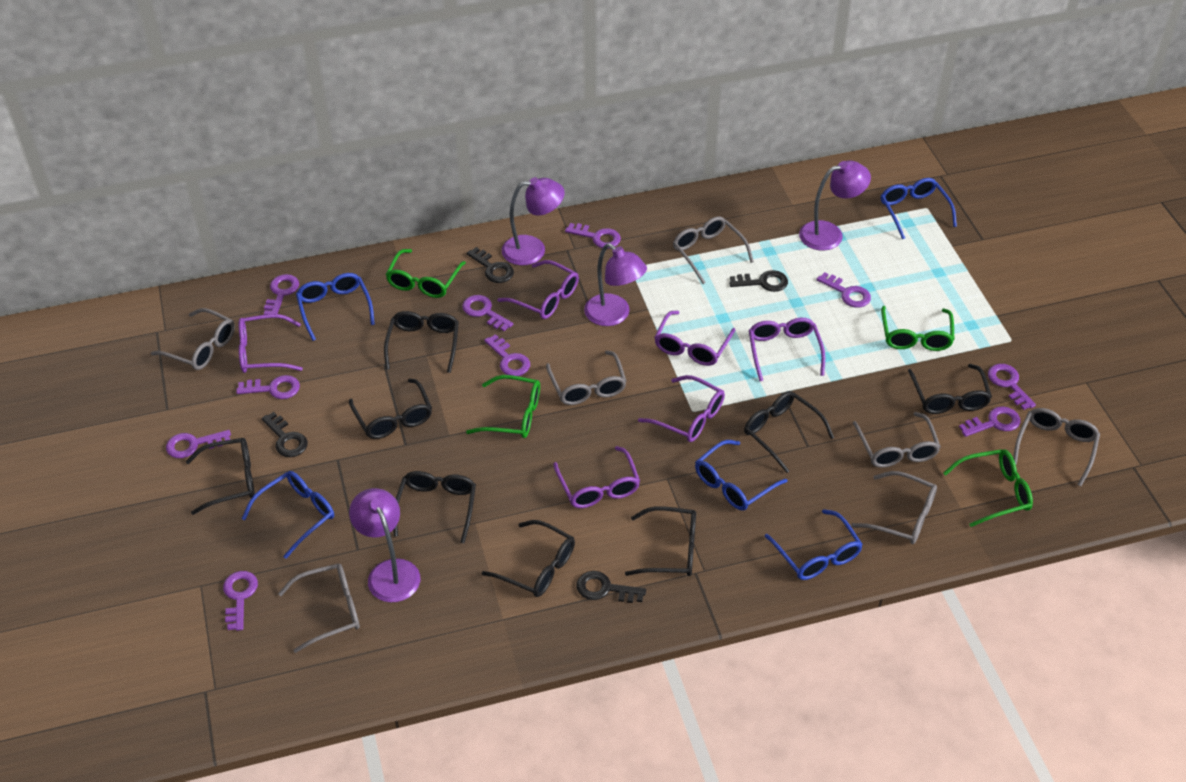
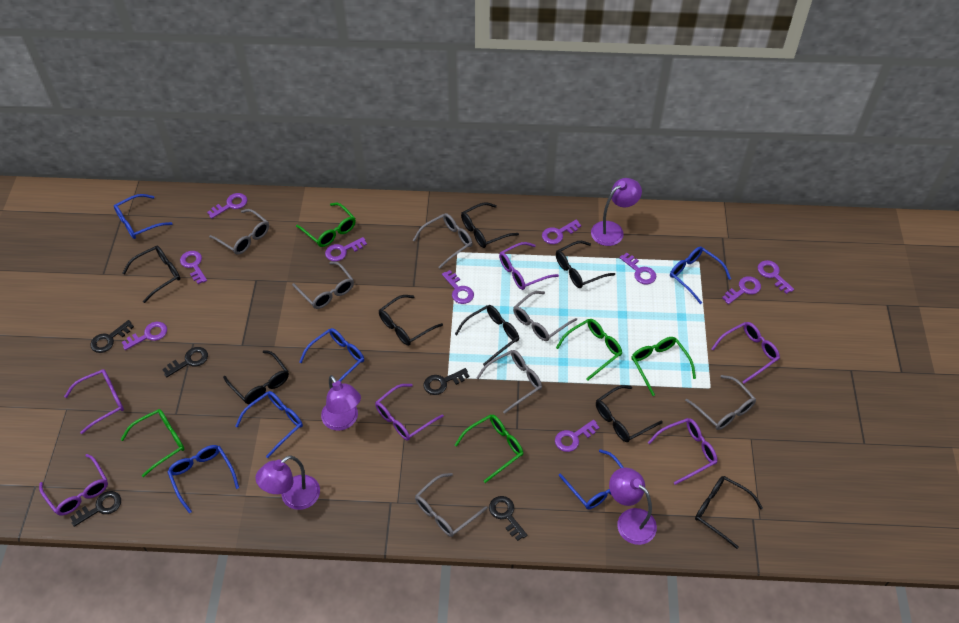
black key: [262,412,308,457] [467,247,514,283] [577,571,646,603] [729,270,788,292] = 4 -> [70,491,121,527] [90,320,134,353] [162,347,208,377] [424,368,469,395] [489,496,527,541] = 5
blue glasses: [242,471,334,559] [296,273,375,341] [695,440,788,511] [764,509,863,580] [881,178,957,239] = 5 -> [114,194,173,239] [167,445,239,513] [235,391,303,458] [299,328,364,382] [559,449,624,509] [670,247,731,304] = 6
green glasses: [385,249,466,298] [466,375,540,438] [881,306,955,351] [943,449,1033,527] = 4 -> [120,409,185,477] [296,203,356,247] [455,414,523,483] [556,319,622,381] [631,337,696,396] = 5

